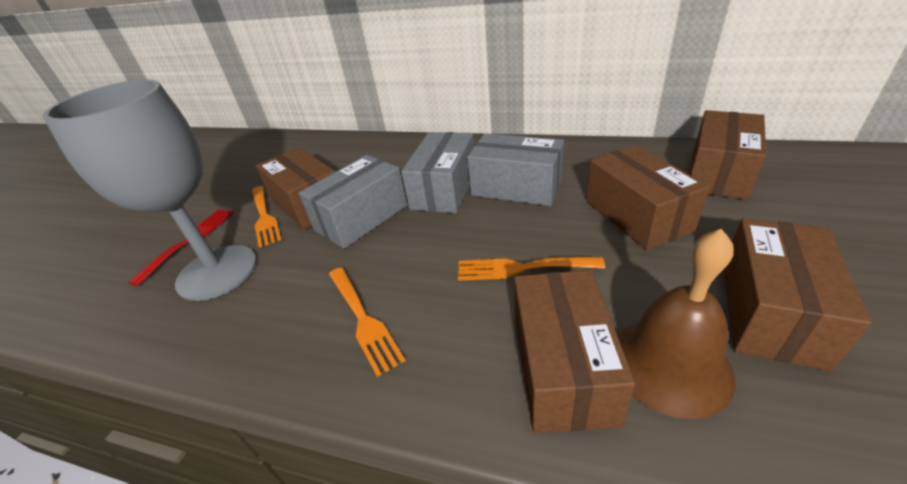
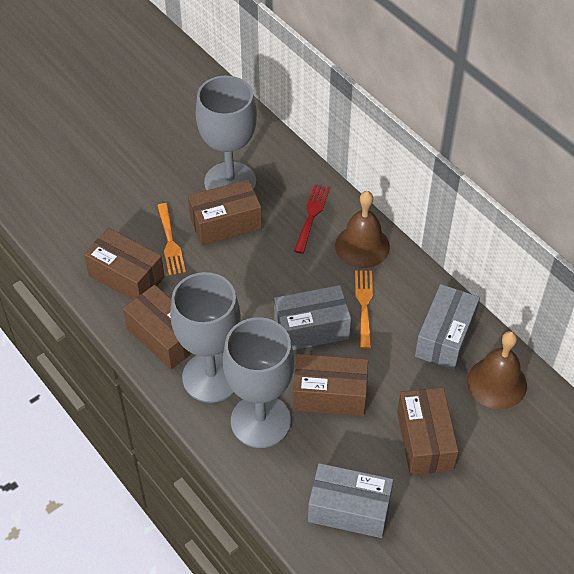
brown bell: [618,229,736,419] = 1 -> [335,191,390,268] [467,331,527,409] = 2
grey goblet: [42,80,257,301] = 1 -> [170,272,241,403] [195,76,257,190] [223,317,294,448] = 3
orange fork: [252,186,282,248] [329,267,406,377] [458,257,605,281] = 3 -> [157,203,186,276] [355,271,373,349] = 2

